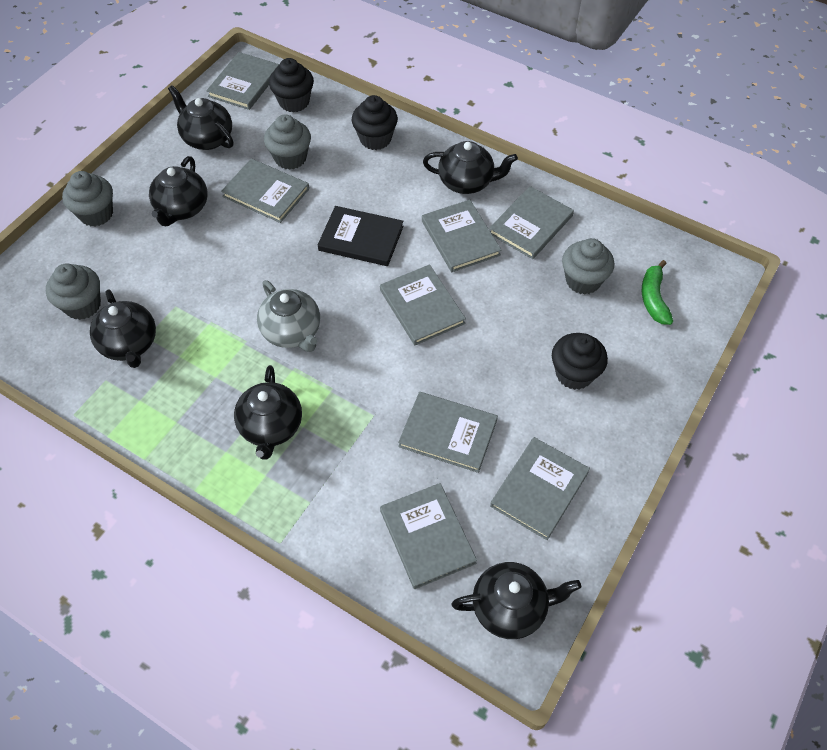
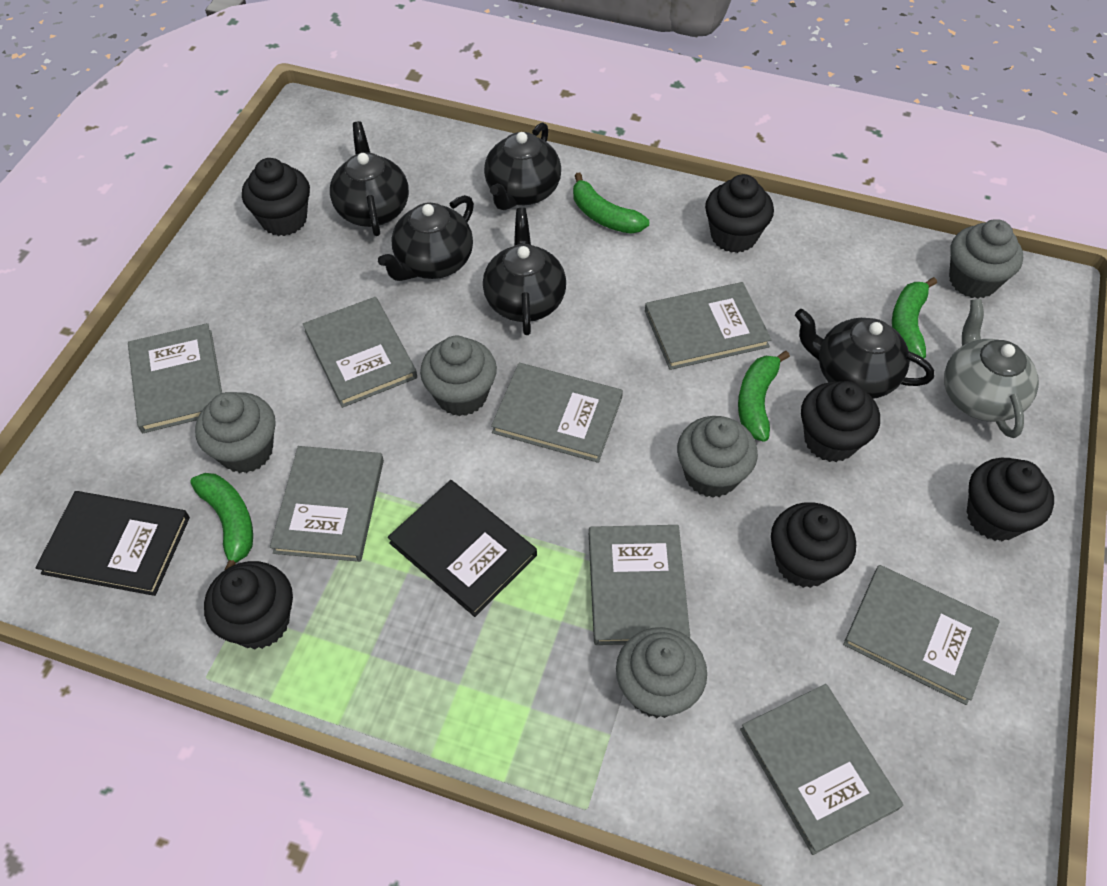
black book: [318,206,404,266] = 1 -> [35,491,190,596] [388,480,537,617] = 2
black cupcake: [269,58,314,112] [352,95,398,150] [552,333,608,390] = 3 -> [204,561,293,649] [242,158,310,236] [705,174,774,253] [771,502,856,588] [801,381,880,462] [967,458,1054,541] = 6
black teapot: [90,289,156,368] [149,156,207,226] [168,85,233,150] [234,365,302,460] [423,141,518,194] [452,562,581,639] = 6 -> [330,121,409,236] [378,195,474,281] [483,208,566,335] [484,123,561,210] [795,309,934,399] = 5
green banana: [642,260,673,325] = 1 -> [190,473,253,570] [573,172,649,234] [738,351,790,442] [892,277,937,359] = 4
grey cupcake: [46,263,101,320] [62,171,113,226] [264,115,311,170] [562,238,614,294] = 4 -> [195,392,276,473] [420,336,497,416] [616,627,707,718] [677,416,758,498] [949,219,1023,299] = 5

